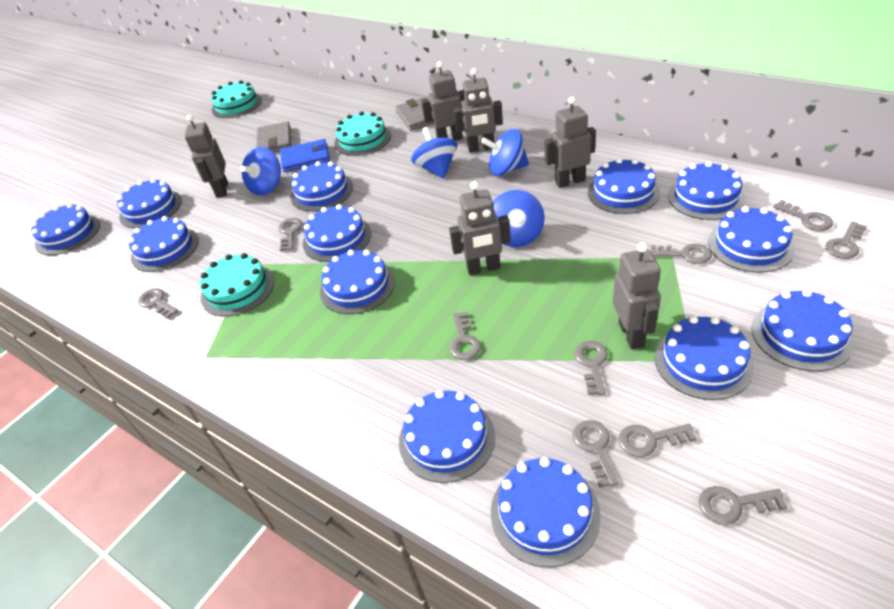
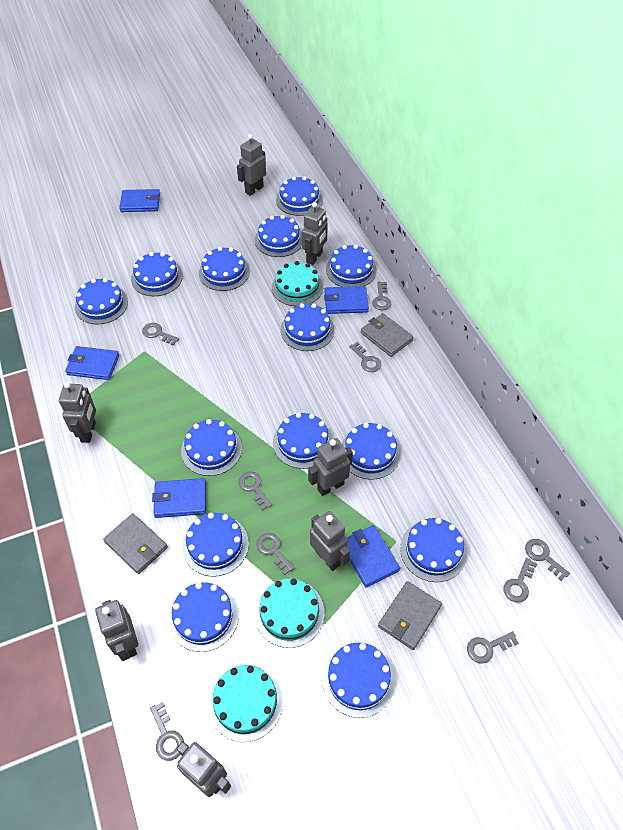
blue cake: [31,203,100,255] [117,178,182,228] [129,216,199,272] [291,161,353,212] [303,204,371,262] [320,250,395,314] [399,390,495,483] [491,457,601,567] [588,158,660,214] [655,316,754,400] [668,161,745,220] [708,206,795,273] [752,289,854,371] = 13 -> [75,278,128,324] [131,252,183,296] [168,582,239,652] [181,419,242,476] [182,513,249,577] [199,247,250,291] [255,215,302,257] [273,413,333,469] [276,176,323,216] [280,303,335,351] [322,642,395,718] [326,245,377,287] [342,423,401,480] [400,518,467,582] = 14
blue spinning top: [240,147,281,195] [411,127,457,179] [481,129,529,176] [493,190,544,247] = 4 -> none = 0
blue wallet: [280,139,330,172] = 1 -> [65,346,119,380] [119,189,160,212] [152,478,206,518] [324,286,369,314] [347,525,400,588] = 5
grey key: [138,288,178,319] [278,218,302,251] [450,312,481,360] [573,420,619,488] [574,341,608,395] [618,424,697,457] [650,244,712,264] [699,486,788,525] [773,200,833,231] [825,221,867,259] = 10 -> [142,323,179,345] [150,702,184,761] [238,471,272,511] [257,533,295,575] [349,342,381,372] [372,281,391,311] [467,631,519,664] [504,558,537,603] [525,539,570,581] = 9
grey robot: [184,115,228,198] [421,61,465,141] [449,181,511,275] [454,68,503,153] [544,97,596,188] [613,243,661,349] = 6 -> [59,382,96,443] [95,600,138,661] [177,741,231,797] [237,134,266,196] [302,202,328,265] [308,438,353,496] [310,511,350,571] = 7
grey wallet: [256,121,291,152] [395,97,433,131] = 2 -> [103,513,168,574] [361,313,414,357] [378,581,442,650] = 3

